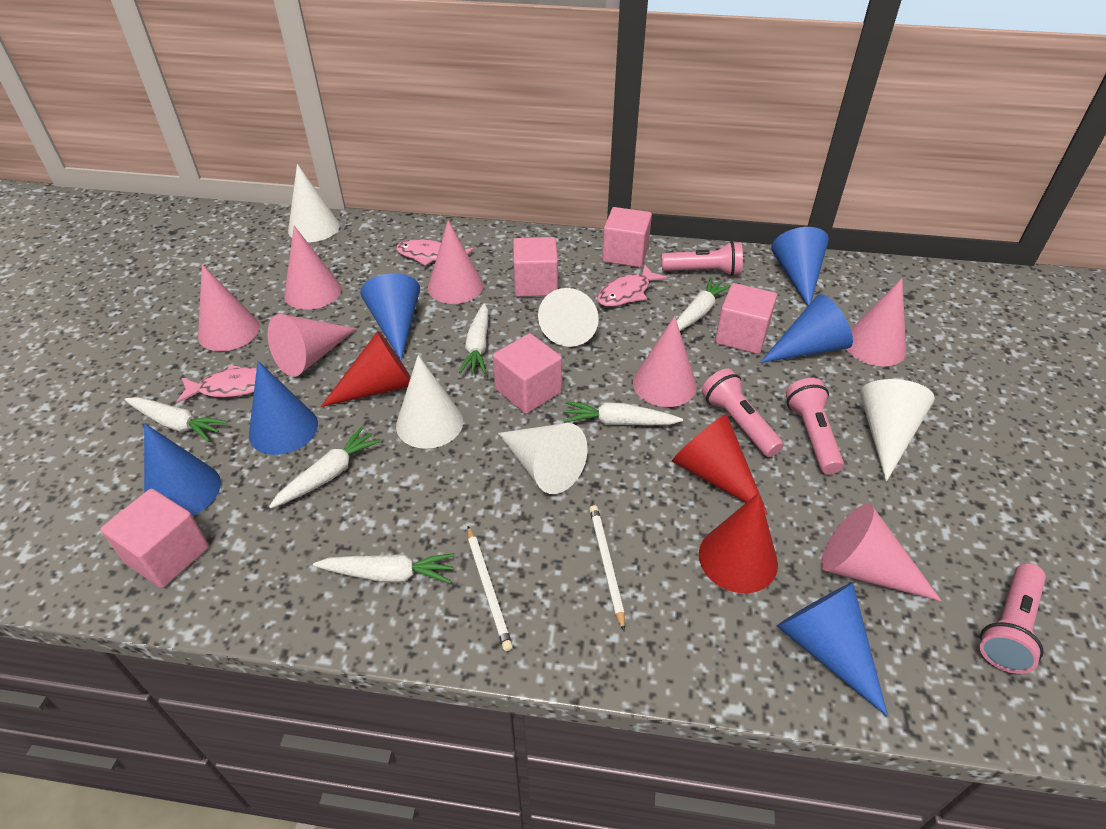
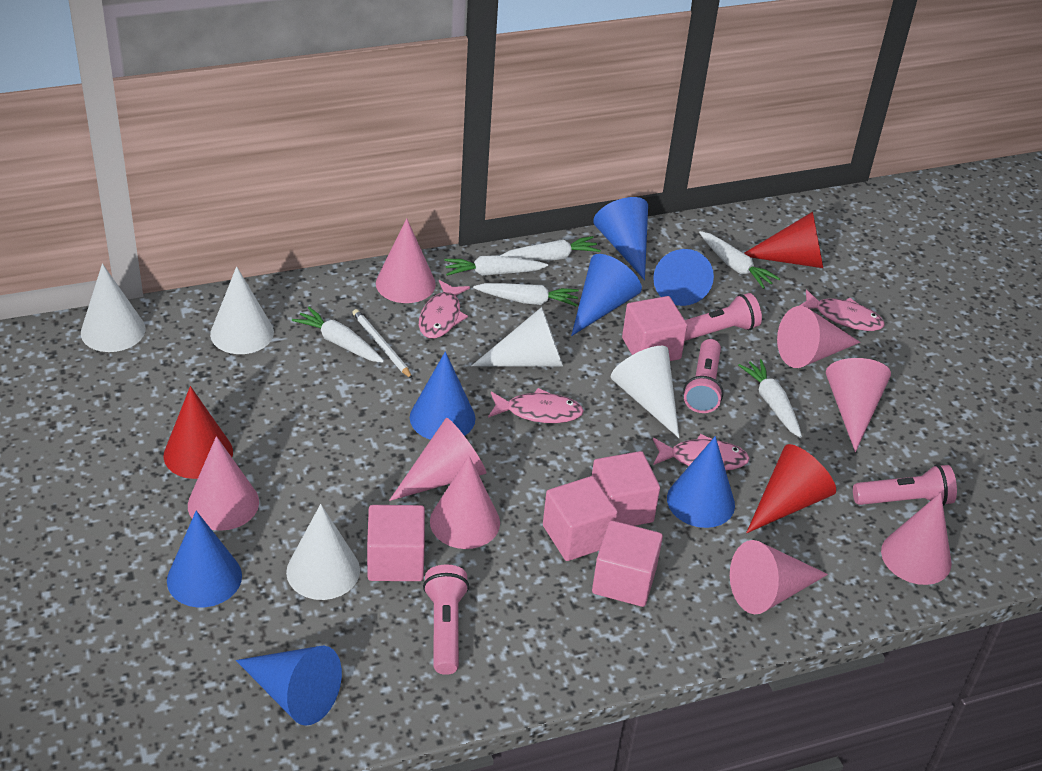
blue cone: [144,423,221,516] [249,361,318,455] [360,273,420,360] [760,294,853,363] [771,227,829,306] [777,582,888,717] = 6 -> [167,511,242,607] [236,646,342,726] [410,351,475,440] [571,254,642,336] [593,197,648,280] [653,249,714,306] [667,436,735,528] = 7
pink cone: [198,264,260,351] [268,314,357,377] [284,226,341,310] [428,220,483,304] [633,316,697,407] [821,504,942,602] [846,278,906,366] = 7 -> [188,436,259,531] [376,218,436,303] [389,418,486,501] [430,456,500,549] [730,540,828,614] [777,306,860,368] [826,358,891,452] [881,492,952,585] = 8
pink fish: [177,365,275,403] [396,239,474,266] [597,265,667,307] = 3 -> [419,280,470,338] [488,388,584,423] [653,434,750,471] [799,290,884,331] = 4
white pencil: [467,526,513,651] [590,505,625,631] = 2 -> [352,309,413,379] = 1

